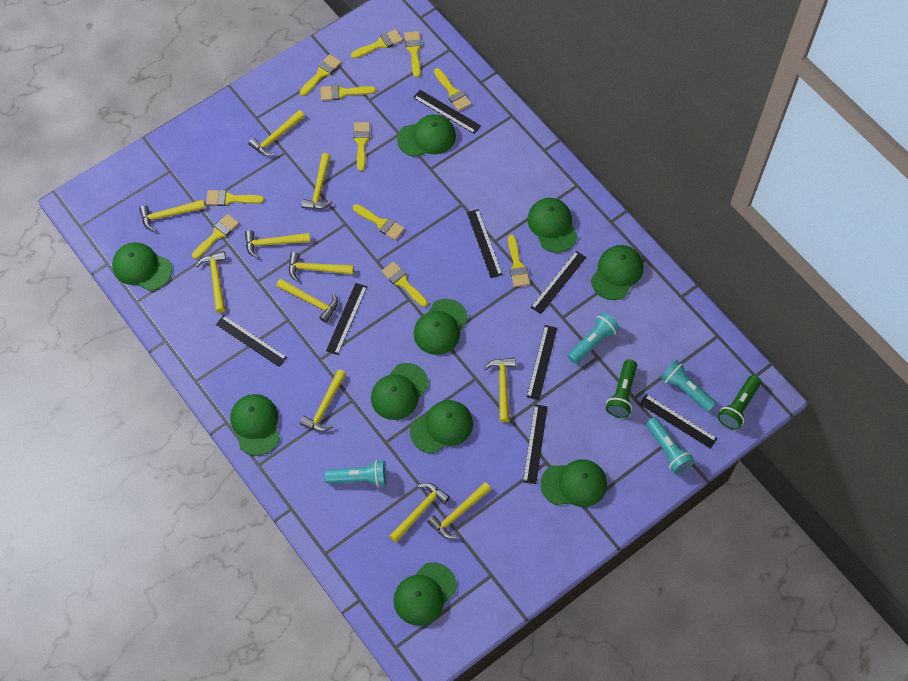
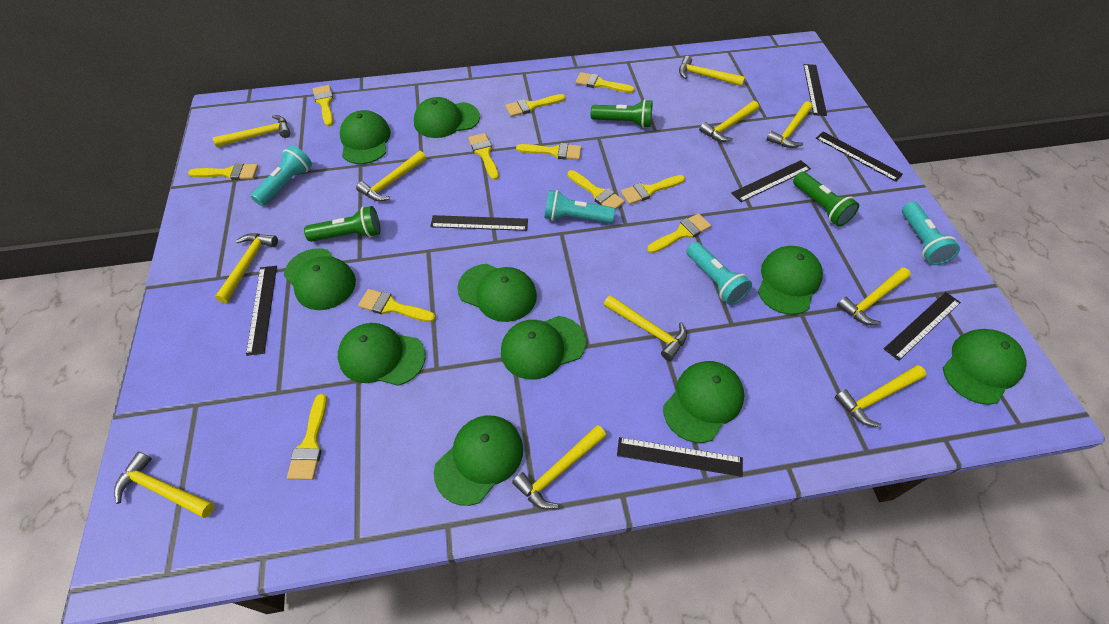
black ruler: [216,315,287,367] [326,283,367,355] [413,90,481,134] [467,209,503,278] [523,405,548,484] [527,325,557,400] [531,251,586,314] [640,394,718,449] = 8 -> [246,266,277,356] [430,215,528,231] [617,437,743,477] [731,160,811,202] [803,64,827,116] [816,131,903,182] [884,292,961,361] = 7
green flashlight: [606,359,637,418] [718,375,761,430] = 2 -> [304,206,380,242] [591,99,652,128] [793,172,859,226] = 3

